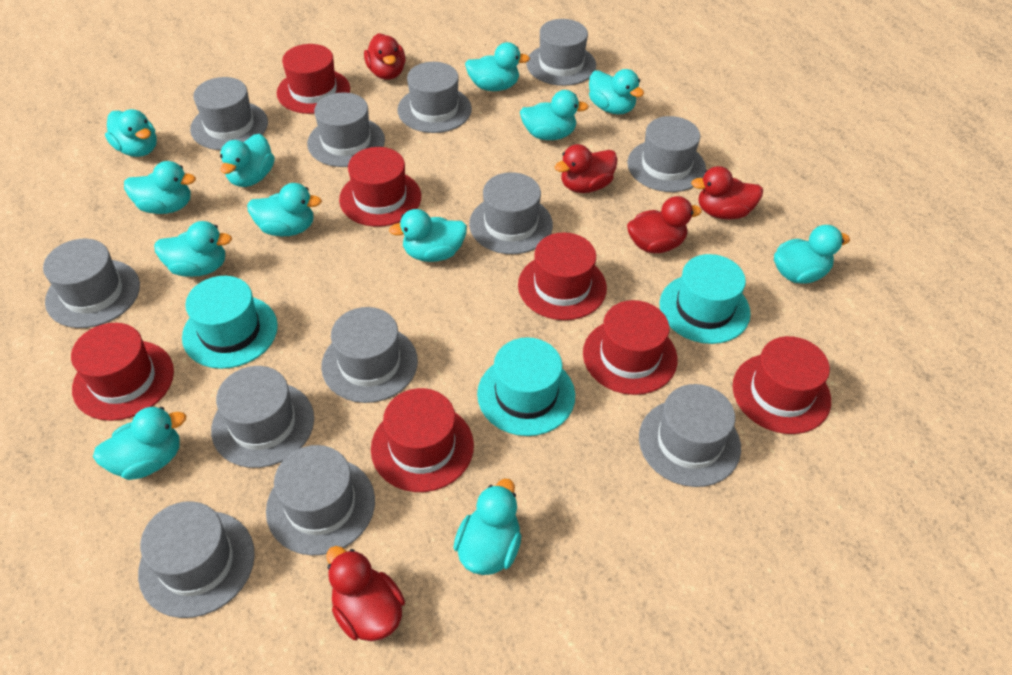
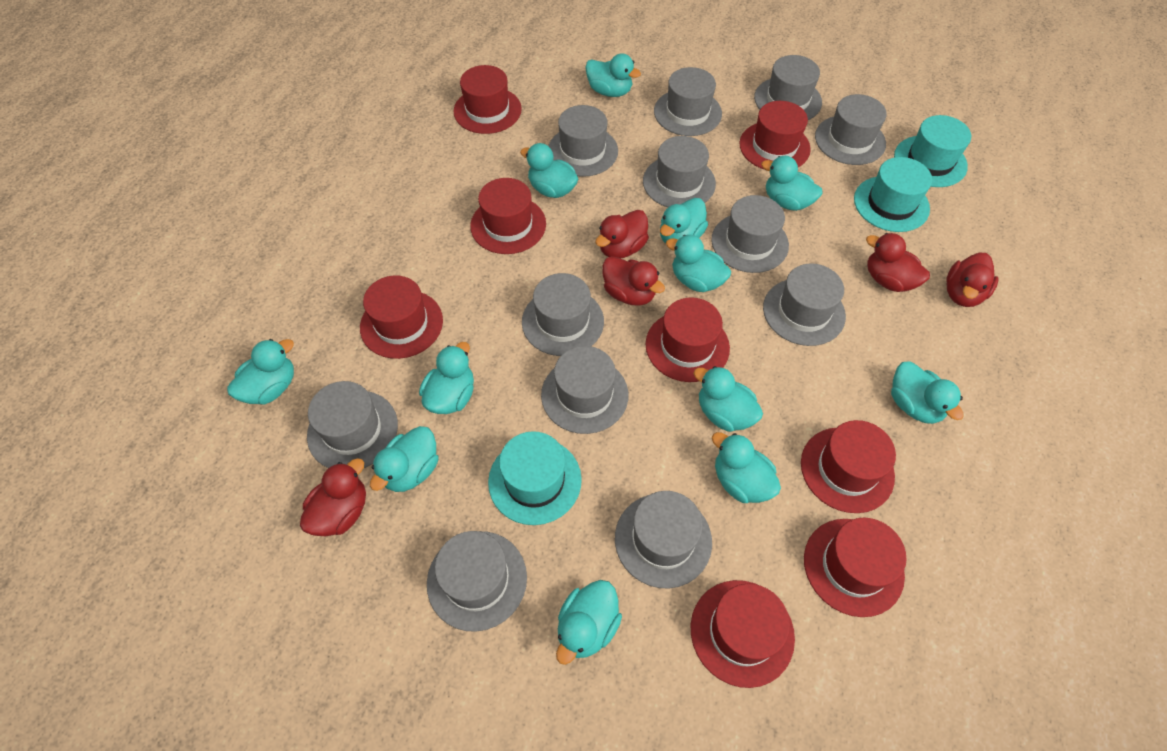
red hat: [71,323,174,421] [277,44,350,114] [339,147,421,227] [371,388,474,492] [518,232,607,320] [583,300,678,395] [733,336,831,434] = 7 -> [360,275,443,359] [454,65,522,134] [470,178,546,254] [646,297,730,382] [691,580,795,688] [739,101,811,170] [801,420,896,513] [804,518,906,617] = 8

